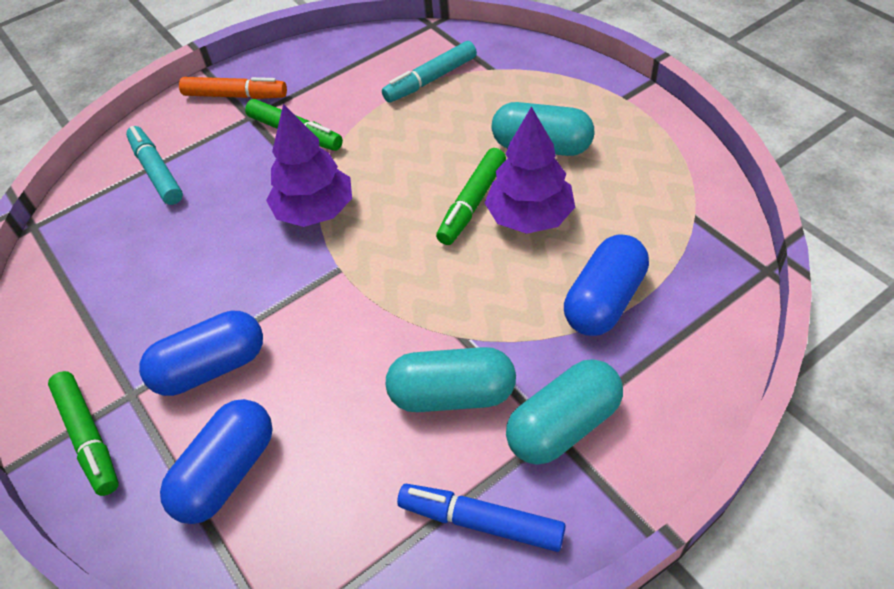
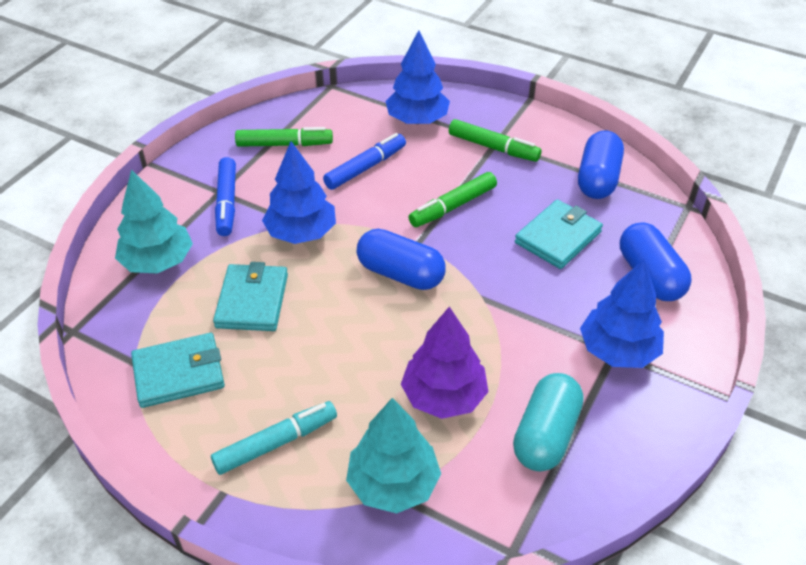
blue marker: [397,484,566,552] = 1 -> [215,157,236,236] [323,133,406,190] = 2
blue tree: none = 0 -> [262,141,336,244] [385,30,450,124] [580,260,664,368] = 3
orange marker: [179,77,287,99] = 1 -> none = 0
purple tree: [266,104,352,227] [485,106,575,234] = 2 -> [401,307,489,419] = 1
turquoise capsule: [386,347,516,412] [492,102,594,156] [506,359,623,465] = 3 -> [513,373,583,471] = 1
turquoise marker: [126,126,183,205] [382,41,477,103] = 2 -> [211,401,337,475] = 1
turquoise tree: none = 0 -> [115,170,193,274] [346,398,441,513] = 2
turquoise wallet: none = 0 -> [131,333,225,408] [213,262,288,331] [515,199,603,269] = 3

